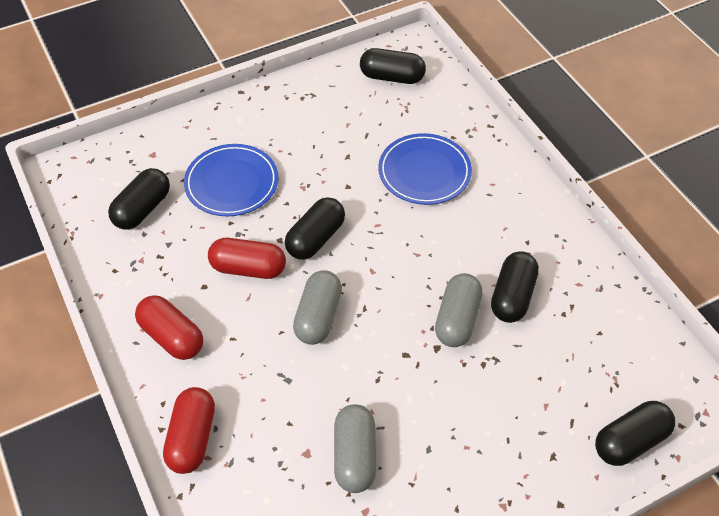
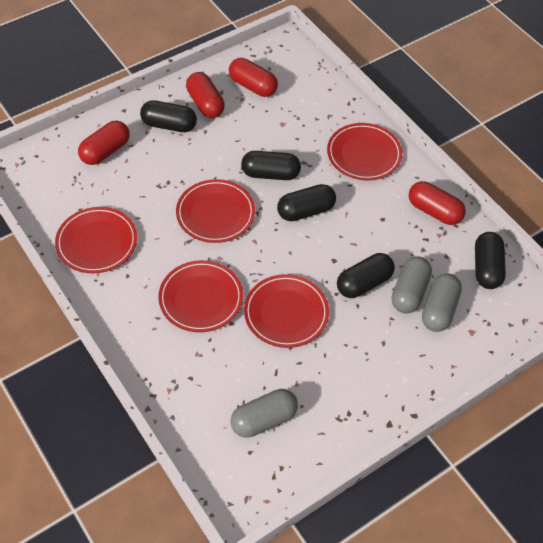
blue plate: [184,144,278,216] [378,133,472,205] = 2 -> none = 0
red capsule: [135,295,203,360] [163,387,215,474] [208,238,286,279] = 3 -> [78,121,130,165] [186,72,225,118] [229,58,278,97] [409,181,466,225] = 4
red plate: none = 0 -> [55,207,137,273] [158,260,243,332] [176,179,255,243] [244,274,329,348] [327,123,402,180] = 5

